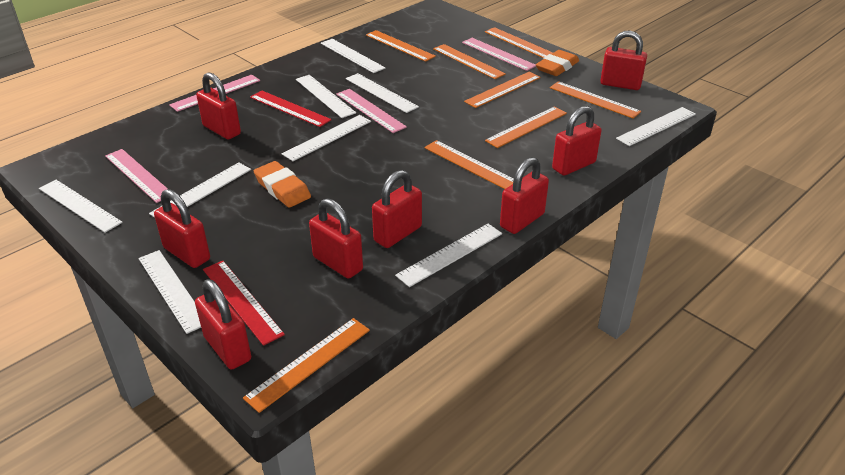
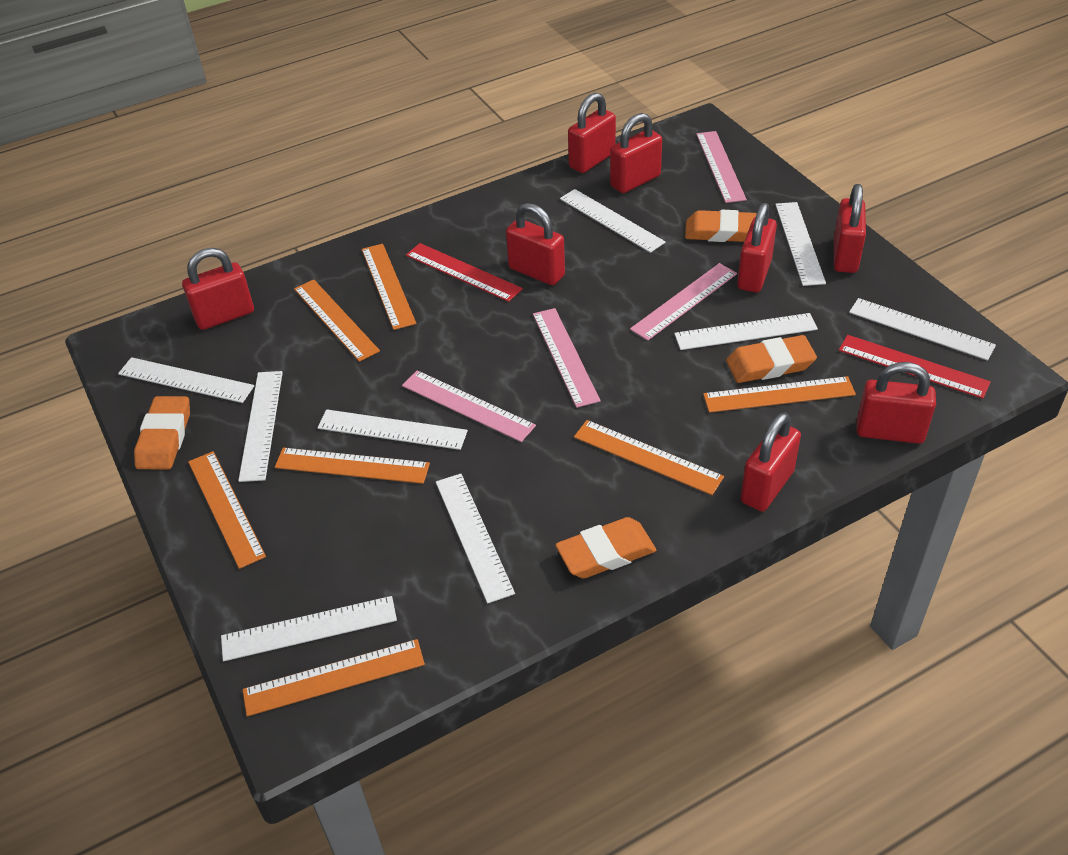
orange eraser: [254,161,311,208] [536,50,579,76] = 2 -> [134,396,190,469] [555,517,656,578] [685,210,757,242] [726,335,817,383] = 4
orange ruler: [243,318,370,413] [366,30,436,62] [424,140,514,189] [433,44,506,79] [464,72,541,108] [485,27,553,58] [485,106,567,148] [550,81,641,119] = 8 -> [188,451,266,569] [243,639,425,716] [275,448,430,484] [294,280,380,362] [362,244,416,330] [574,420,724,495] [703,376,856,413] = 7

